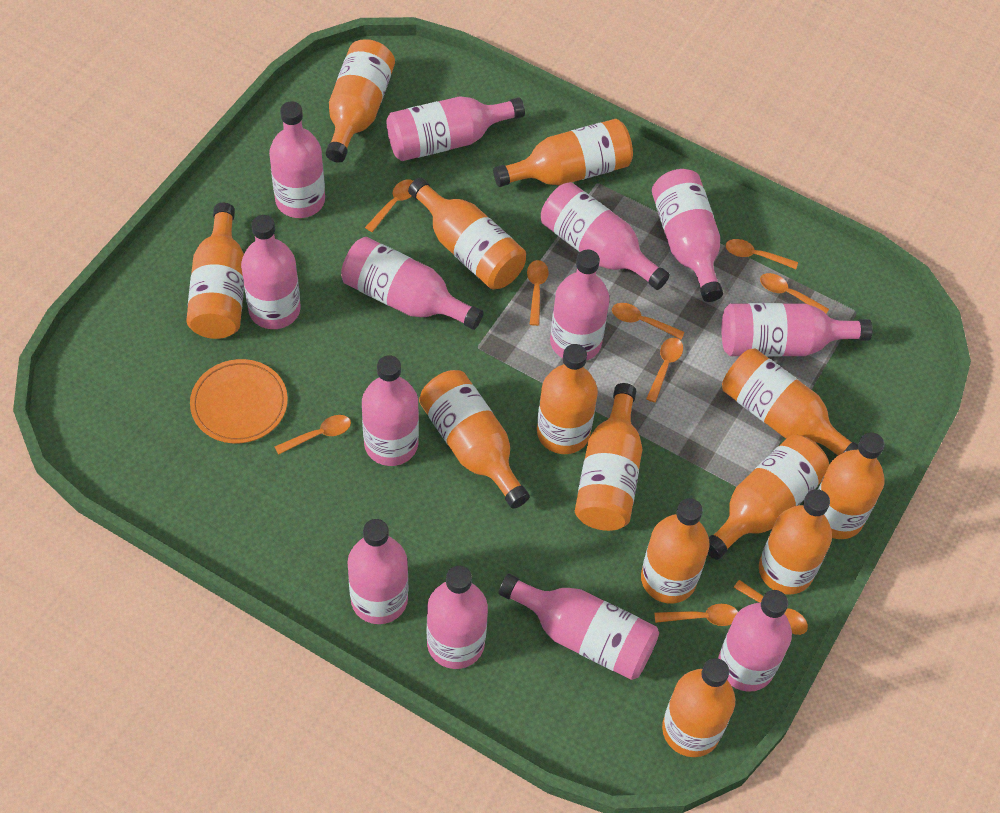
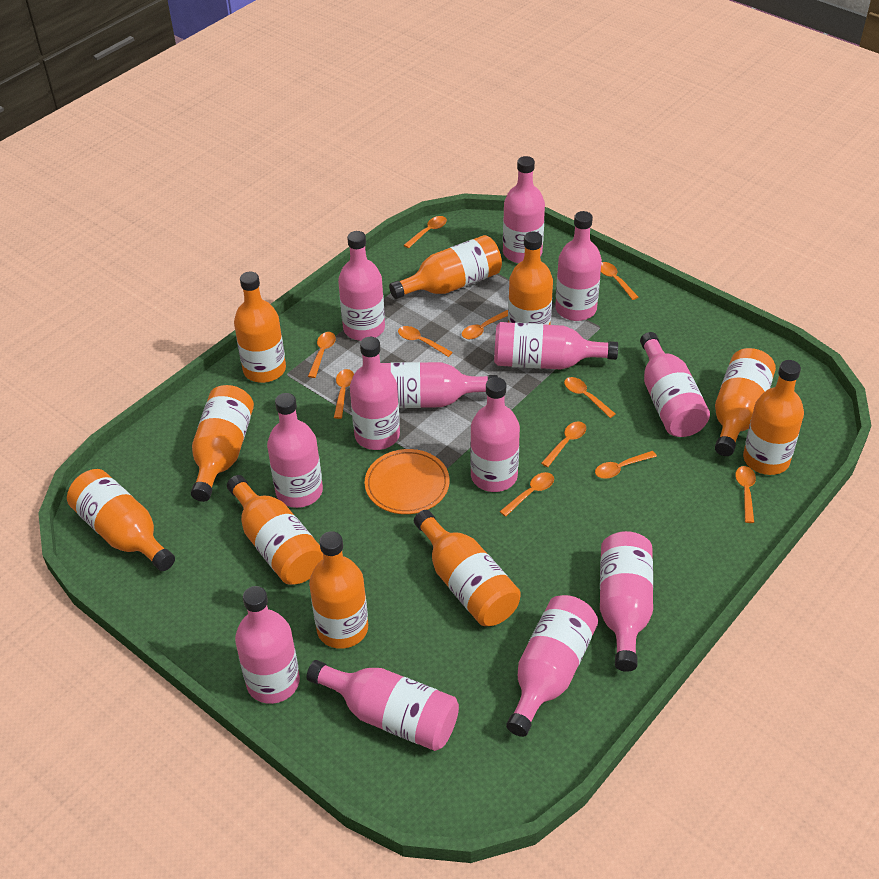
orange bottle: [186,203,244,339] [326,39,395,163] [408,178,526,289] [419,370,530,509] [493,119,633,187] [537,344,598,454] [575,383,642,531] [641,498,710,604] [662,658,735,757] [708,435,829,560] [722,348,858,455] [759,489,832,594] [818,432,885,539] = 13 -> [67,469,175,571] [191,385,254,502] [227,475,323,585] [234,272,286,383] [309,531,368,649] [389,235,502,299] [414,510,521,626] [508,232,553,325] [715,348,776,456] [743,360,804,475] = 10
orange spoon: [275,415,351,455] [365,179,413,232] [527,260,549,326] [612,303,685,339] [646,337,683,402] [654,604,738,626] [726,239,798,269] [733,580,808,635] [760,273,829,314] = 9 -> [308,332,336,378] [334,369,354,419] [398,326,453,357] [404,216,447,248] [462,310,508,339] [499,472,554,517] [541,422,586,467] [564,377,615,418] [595,451,657,479] [601,262,638,300] [735,466,756,523] = 11

